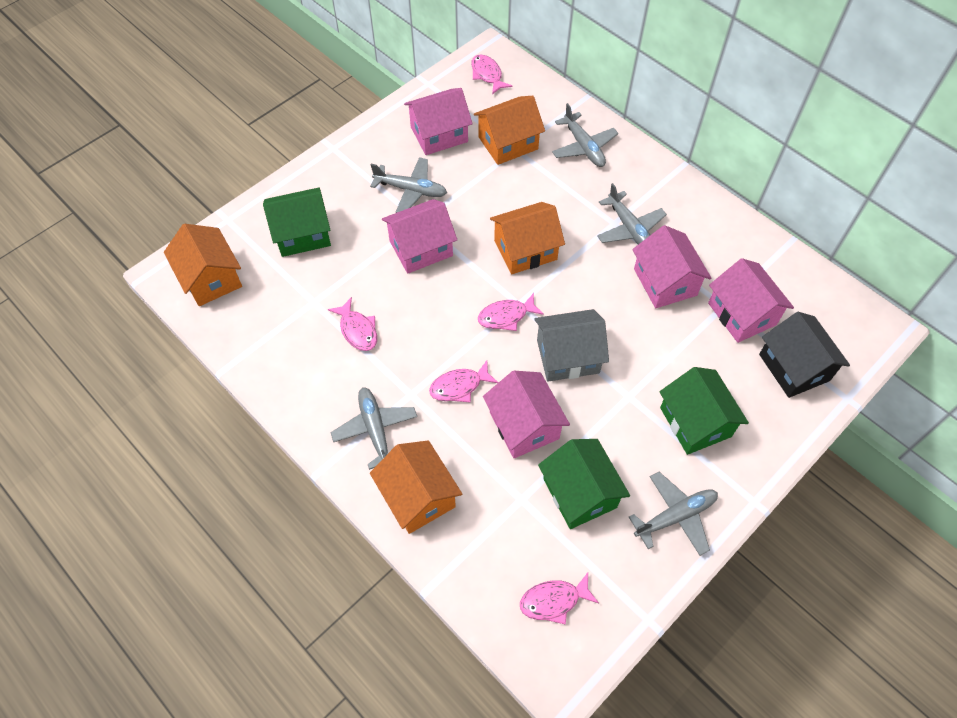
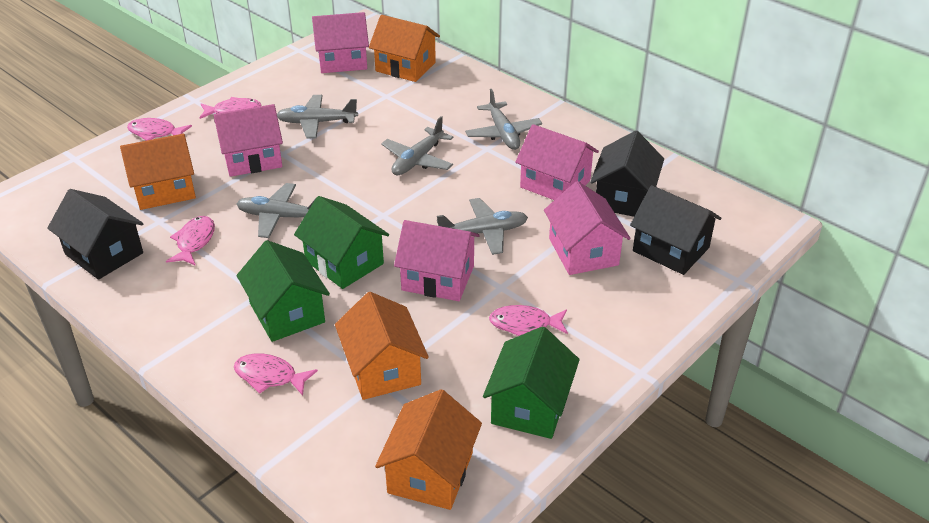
black house: [759,312,850,398] = 1 -> [47,189,143,280] [590,131,664,217] [630,185,722,275] = 3
grey house: [534,309,609,382] = 1 -> none = 0

